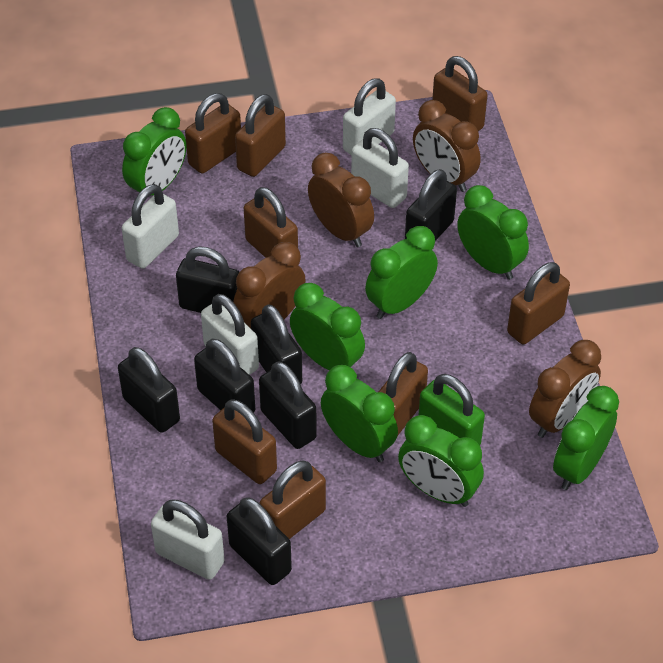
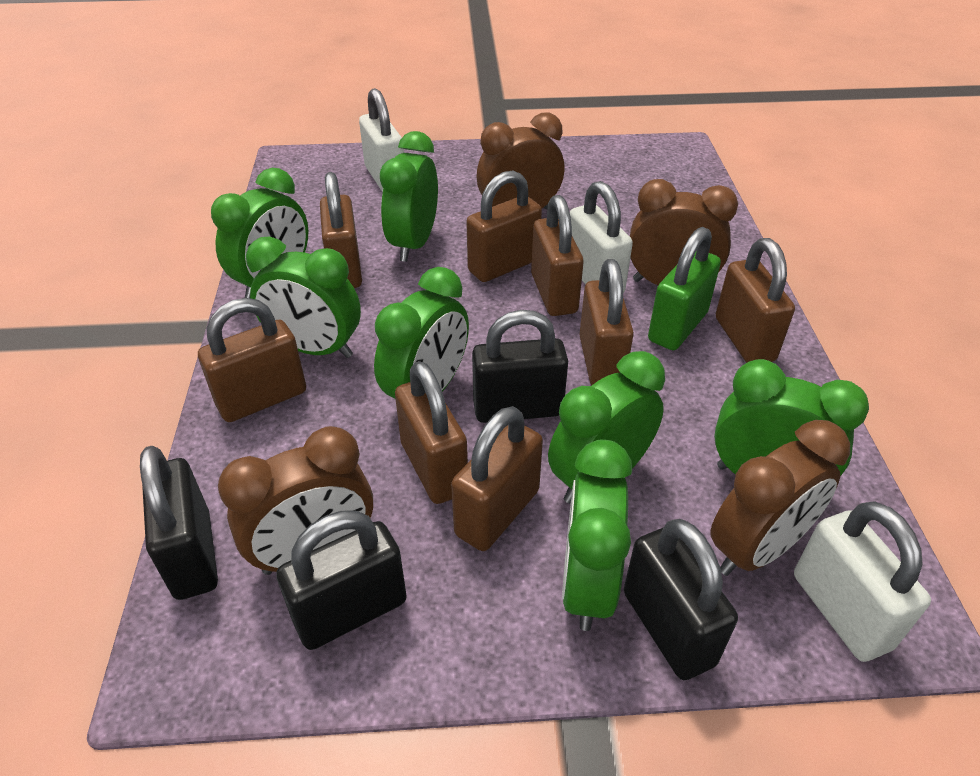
black padlock: [118,347,180,433] [176,246,239,313] [194,339,255,413] [227,497,292,585] [251,304,302,384] [259,361,317,449] [405,169,457,241] = 7 -> [140,446,218,600] [276,510,407,650] [472,310,568,423] [624,519,738,680] = 4
white padlock: [122,184,179,269] [151,499,224,580] [201,294,259,375] [343,78,396,155] [351,128,409,208] = 5 -> [359,88,404,192] [570,181,633,293] [794,501,931,662] = 3

